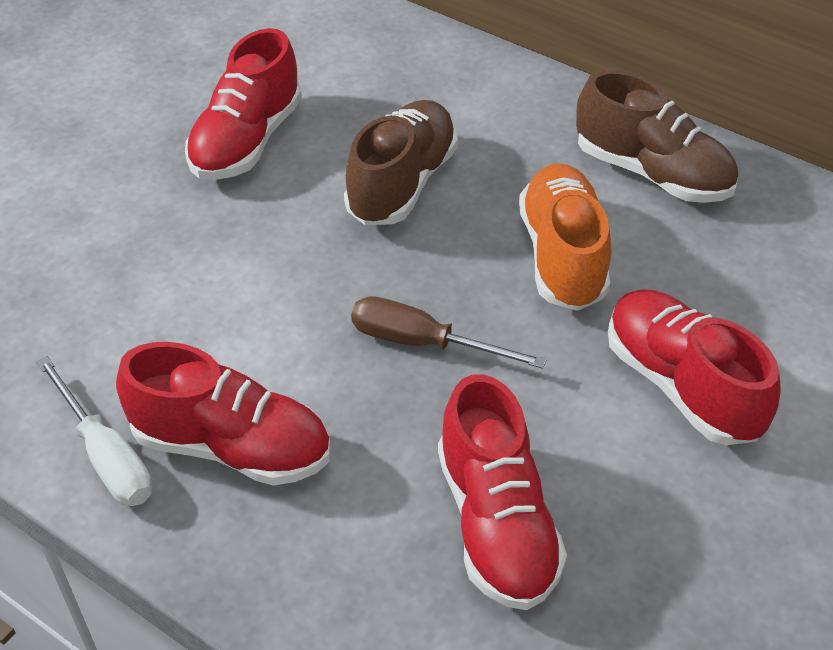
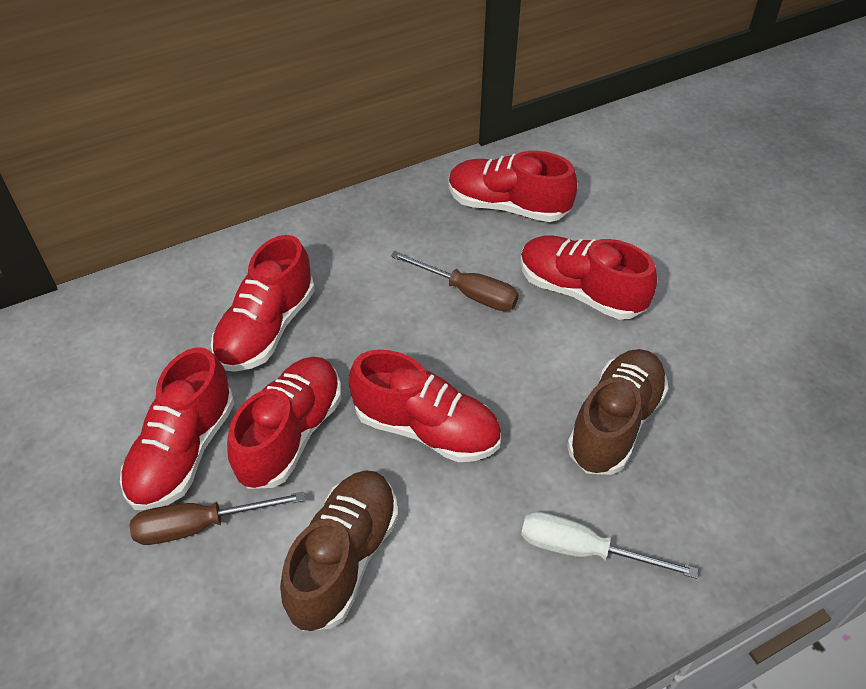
brown screwdriver: [351,296,547,369] = 1 -> [130,491,305,545] [390,251,519,311] = 2
orange shoe: [519,163,611,311] = 1 -> none = 0
red shoe: [116,342,330,486] [185,28,302,180] [438,374,567,610] [608,289,781,445] = 4 -> [120,347,234,510] [211,235,315,372] [227,357,341,489] [348,350,501,462] [449,151,577,222] [520,236,657,320] = 6

